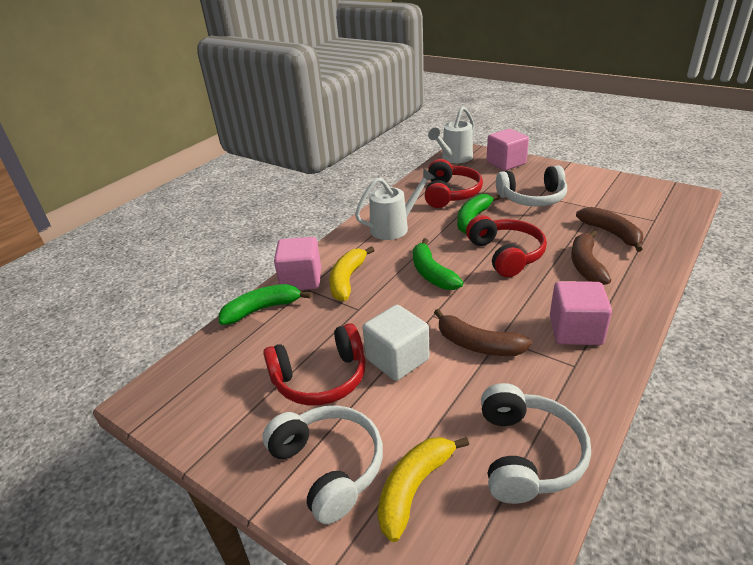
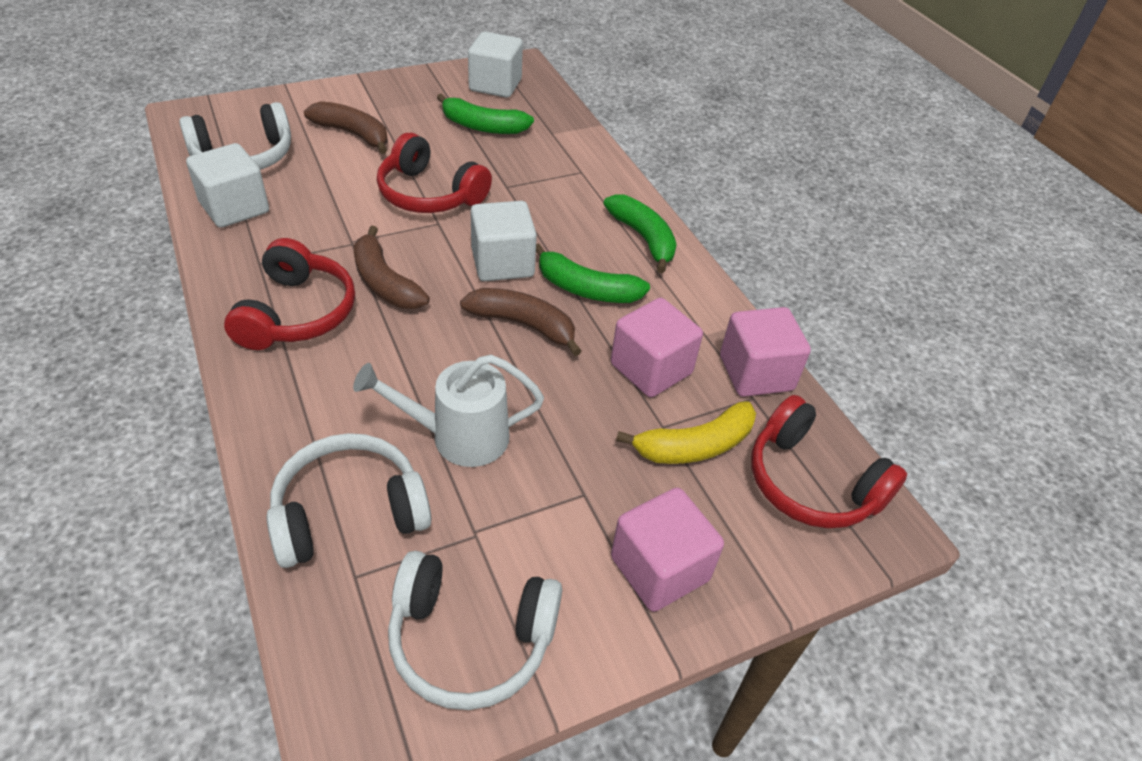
white cube: [363,305,429,381] = 1 -> [186,143,269,228] [468,32,523,98] [470,201,537,281] = 3
white watering can: [355,169,435,240] [428,106,474,163] = 2 -> [353,355,544,467] = 1
yellow banana: [329,246,374,301] [378,437,469,542] = 2 -> [616,401,756,464] = 1

